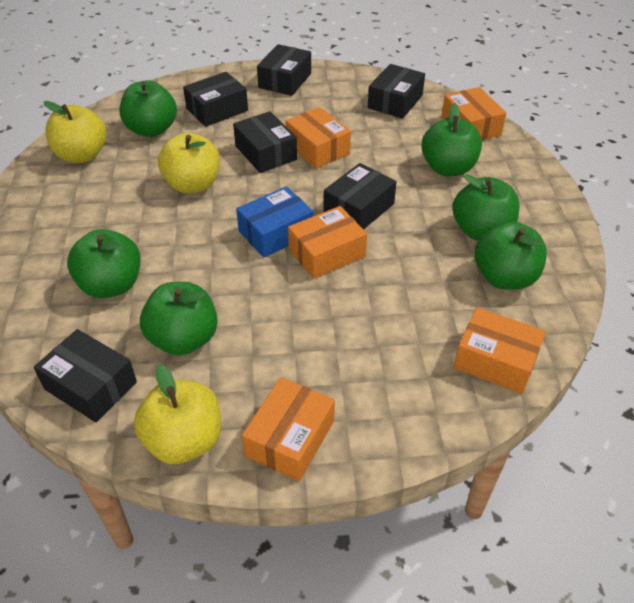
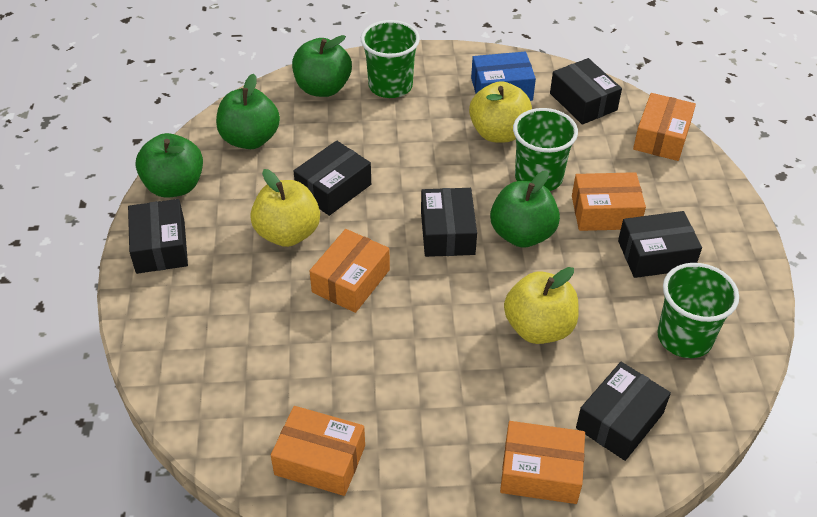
green apple: [67,229,140,298] [120,80,177,137] [140,282,218,356] [422,103,482,176] [453,174,520,241] [475,222,547,290] = 6 -> [136,133,203,198] [216,74,280,149] [292,35,352,97] [490,170,560,248] = 4
green cup: none = 0 -> [361,20,420,98] [513,108,578,191] [657,263,739,358] = 3

